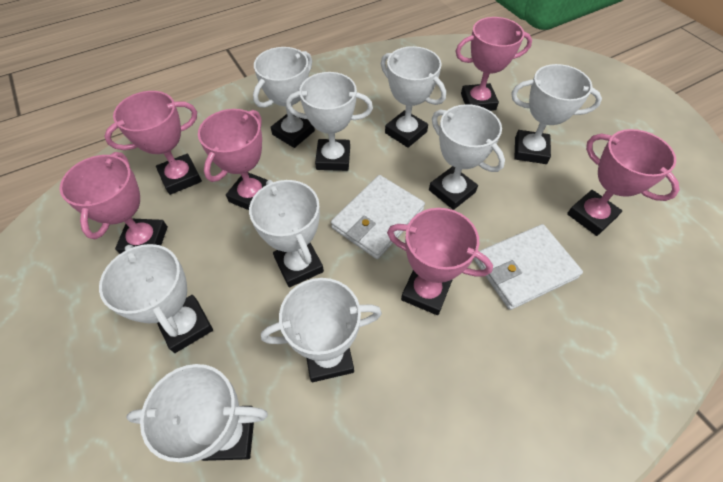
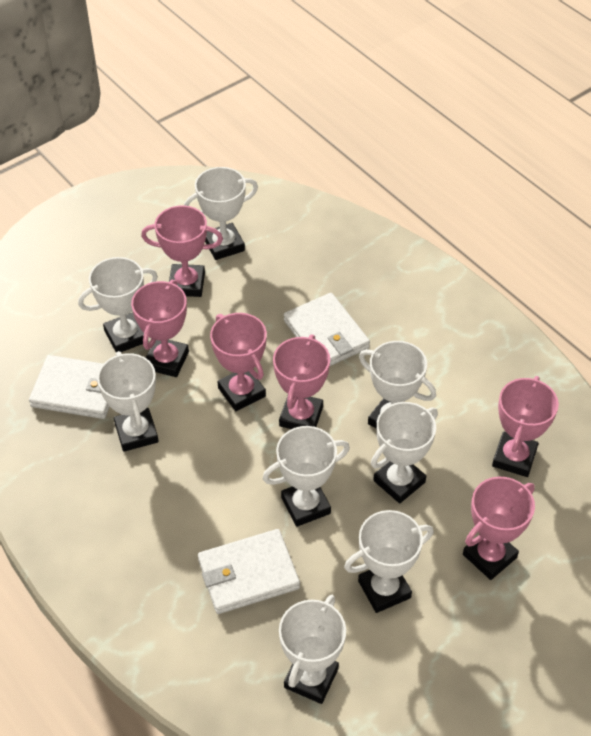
white trophy: [99,244,213,353] [126,364,268,463] [249,180,324,287] [253,47,315,148] [261,278,382,382] [286,72,373,171] [381,46,446,148] [429,104,505,210] [511,64,602,164] = 9 -> [78,257,158,352] [97,351,159,452] [184,167,258,260] [262,426,350,527] [279,595,346,704] [344,510,434,613] [359,341,436,428] [371,402,438,503] = 8
white wallet: [331,175,425,259] [474,224,583,310] = 2 -> [29,355,110,419] [198,529,300,614] [284,293,370,366] = 3

